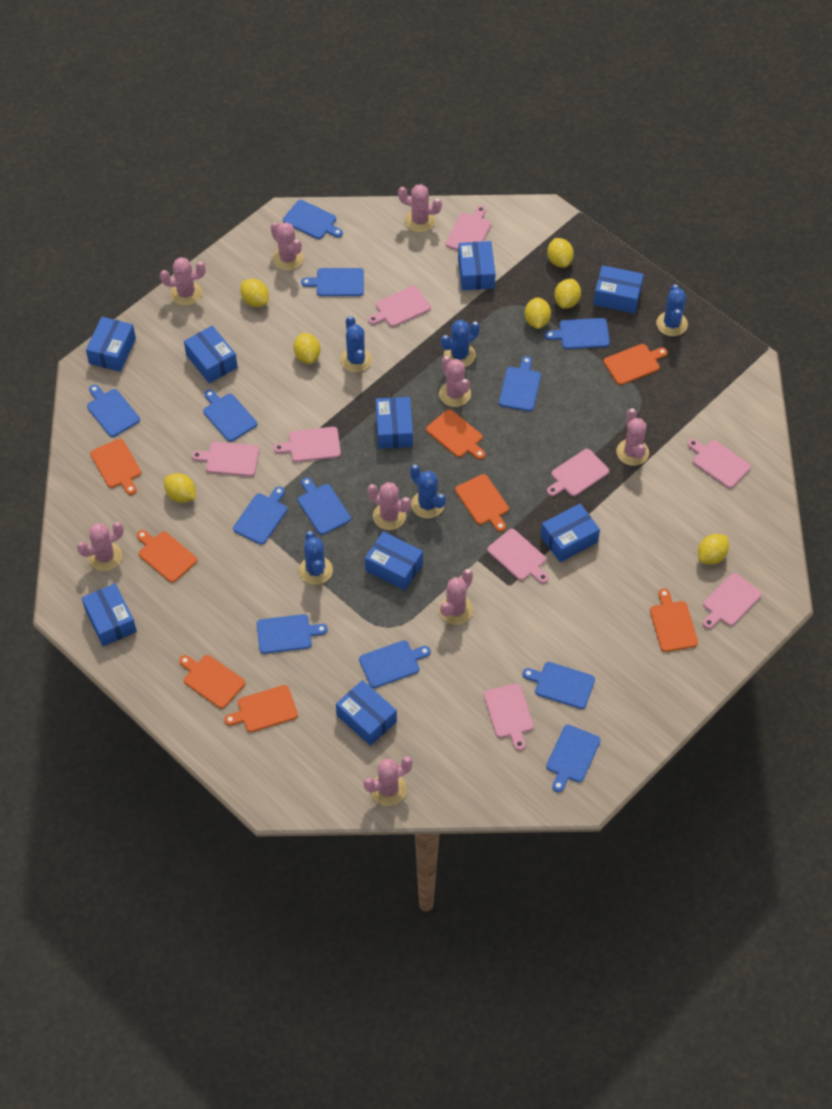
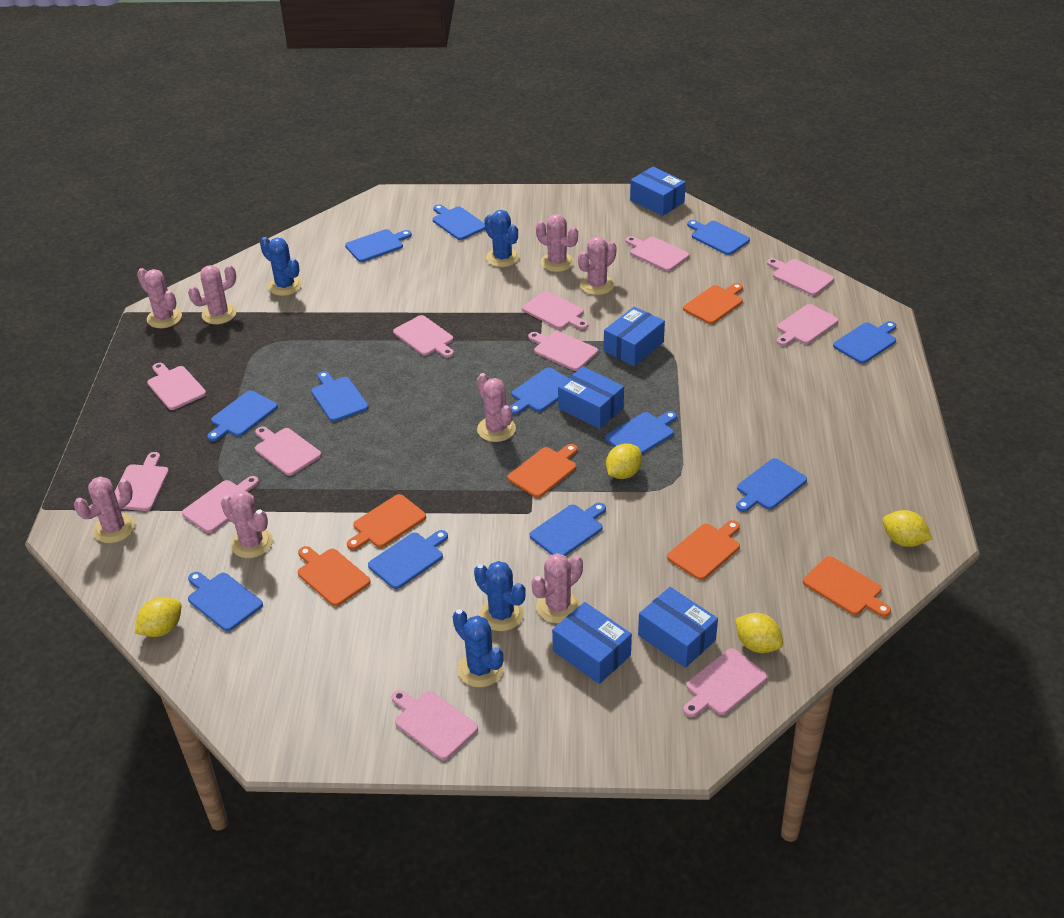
blue box: [82,583,137,646] [86,317,136,372] [184,325,238,384] [336,680,397,746] [365,531,423,591] [375,397,413,449] [458,241,495,291] [541,504,600,562] [593,265,644,314] = 9 -> [552,602,632,684] [558,366,624,429] [604,306,665,366] [630,167,686,216] [638,587,718,668] = 5
blue cactus: [299,531,333,585] [340,316,372,372] [410,464,446,519] [441,320,480,367] [656,284,688,336] = 5 -> [260,237,302,296] [453,609,504,688] [474,561,526,631] [484,210,519,267] = 4
orange cutting board: [90,439,141,495] [137,530,197,583] [179,655,245,709] [224,685,298,732] [426,409,485,460] [455,474,509,532] [604,344,668,385] [650,589,698,652] = 8 -> [298,546,371,606] [347,494,426,550] [508,444,578,498] [667,520,740,580] [683,283,743,324] [803,556,891,617] = 6
pink cactus: [77,522,124,571] [160,257,206,305] [271,222,303,270] [363,756,413,806] [367,482,411,530] [398,184,442,232] [439,356,471,407] [439,569,473,625] [616,408,649,466] = 9 -> [74,476,135,543] [137,268,182,328] [188,265,237,324] [221,491,273,558] [477,373,516,442] [531,553,583,623] [536,214,578,272] [578,236,617,295] = 8
pink cutting board: [192,442,259,477] [274,427,341,462] [368,286,431,327] [445,206,491,251] [484,683,534,751] [487,529,549,583] [547,449,609,496] [687,439,751,488] [703,573,762,629] = 9 -> [114,452,169,511] [147,363,206,410] [182,476,259,533] [255,426,321,476] [392,690,478,760] [393,315,454,358] [522,291,588,330] [528,331,598,371] [626,236,689,271] [683,648,767,717] [767,258,834,296] [777,304,838,346] = 12
yellow lemon: [164,473,196,503] [240,279,269,307] [293,333,320,364] [525,297,551,329] [547,238,574,267] [554,279,581,309] [698,534,729,564] = 7 -> [135,597,181,637] [606,443,642,479] [735,613,783,653] [883,510,932,547] = 4

